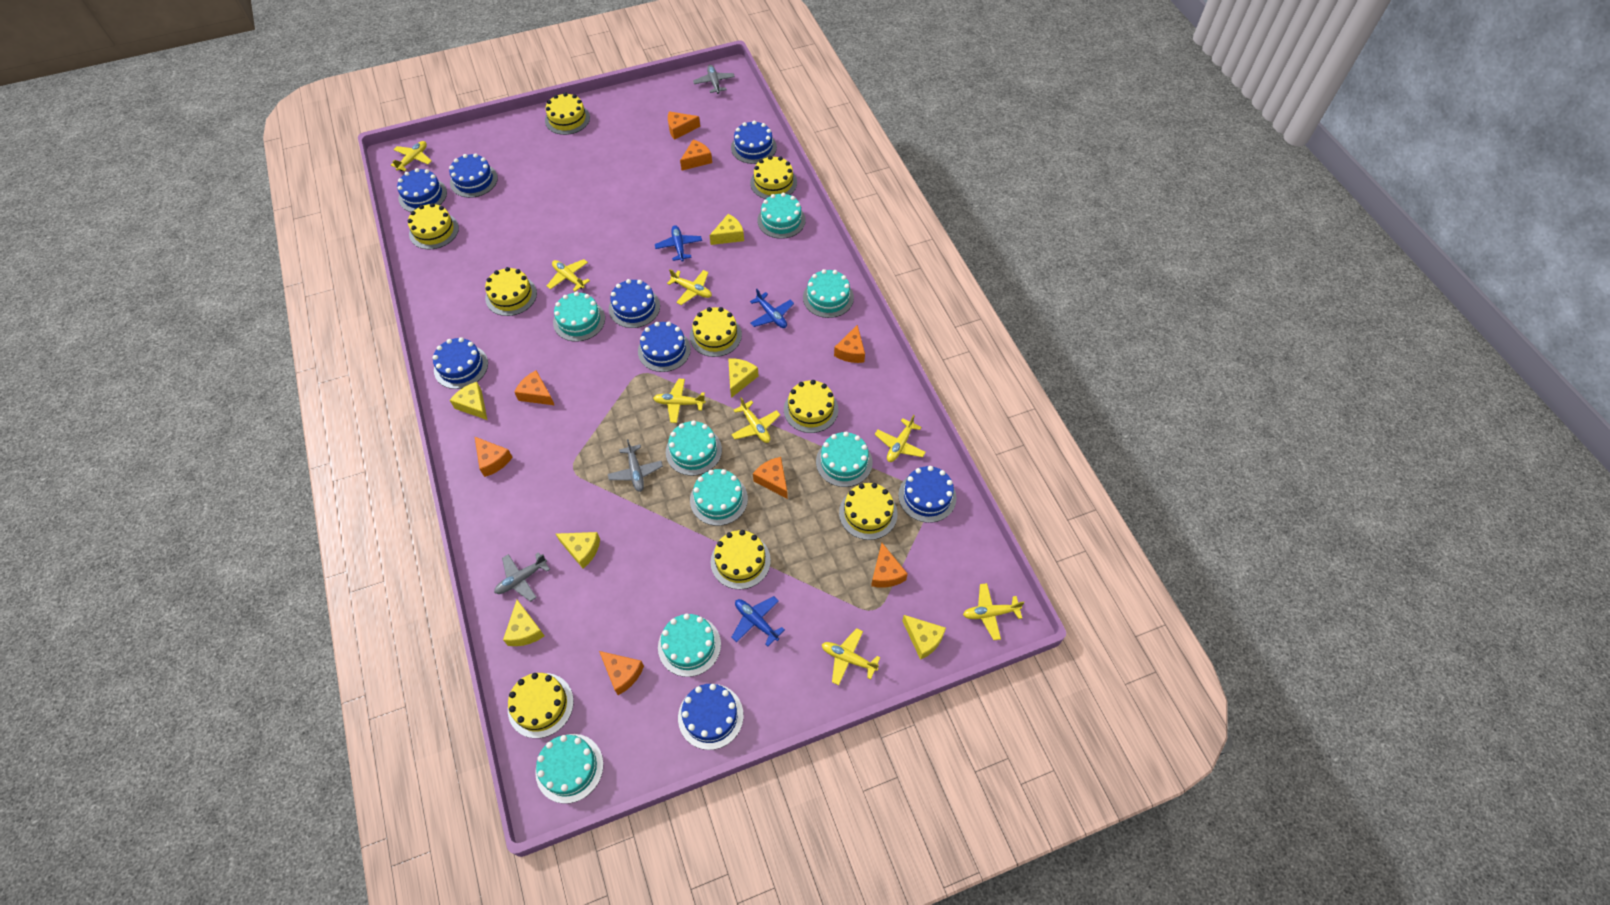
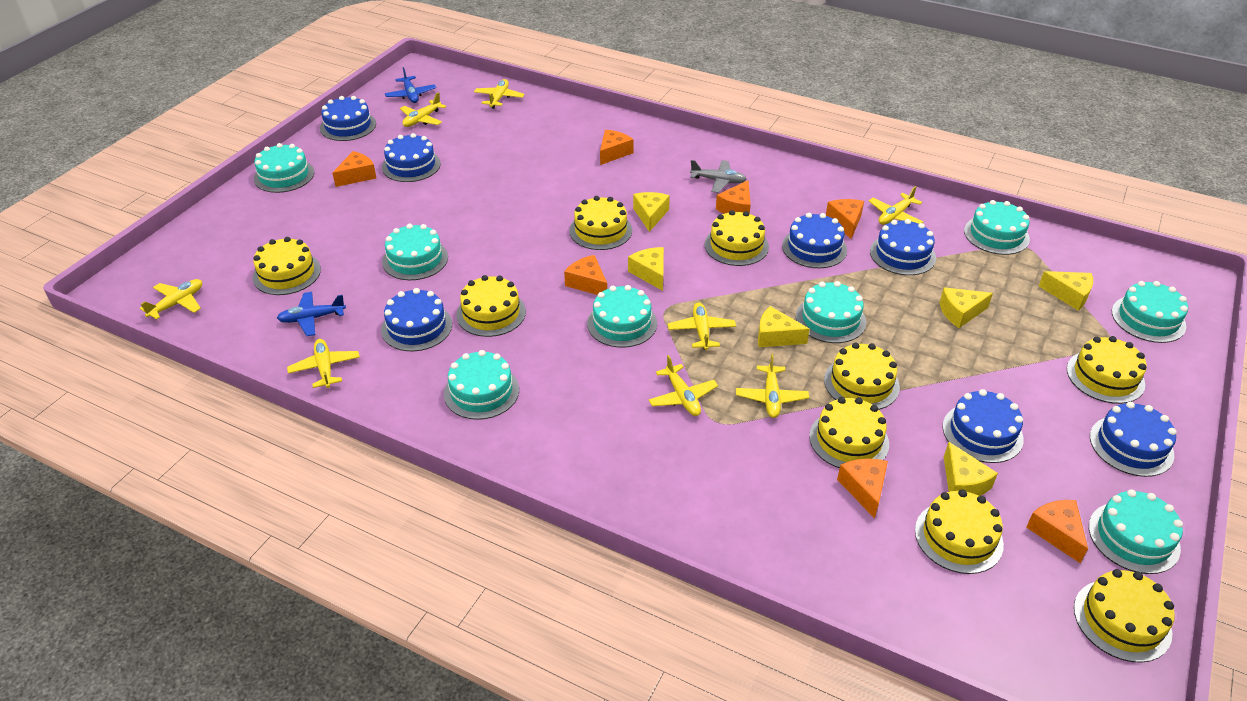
blue cake: [397,168,447,212] [433,337,488,389] [449,153,498,198] [609,279,660,328] [638,322,691,372] [678,684,743,750] [731,121,777,164] [898,466,956,523] = 8 -> [320,96,376,141] [381,288,452,351] [382,133,441,182] [782,213,847,268] [870,219,936,275] [943,389,1024,463] [1090,402,1177,477] = 7
blue plane: [655,225,702,262] [731,596,785,646] [750,289,794,328] = 3 -> [277,292,346,336] [385,67,436,103] = 2
grey plane: [494,552,550,602] [608,439,663,492] [693,65,735,94] = 3 -> [690,160,746,193] = 1
orange cheese: [474,436,513,477] [514,370,554,405] [599,651,644,695] [668,111,700,140] [680,139,712,170] [753,457,788,499] [834,325,865,363] [871,543,908,587] = 8 -> [332,151,376,187] [564,255,607,295] [600,130,634,165] [716,180,751,214] [826,199,864,239] [837,459,888,519] [1026,500,1088,563] = 7

